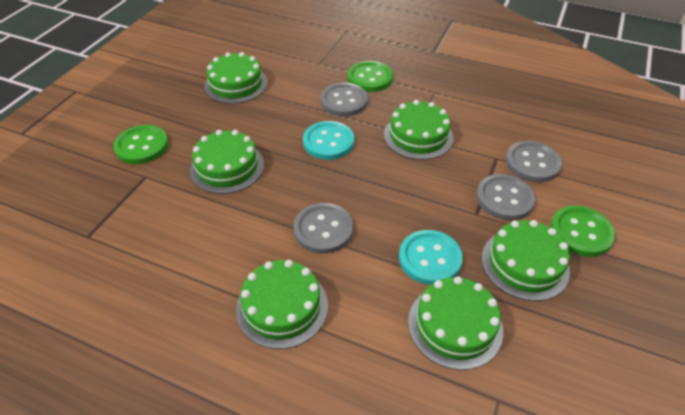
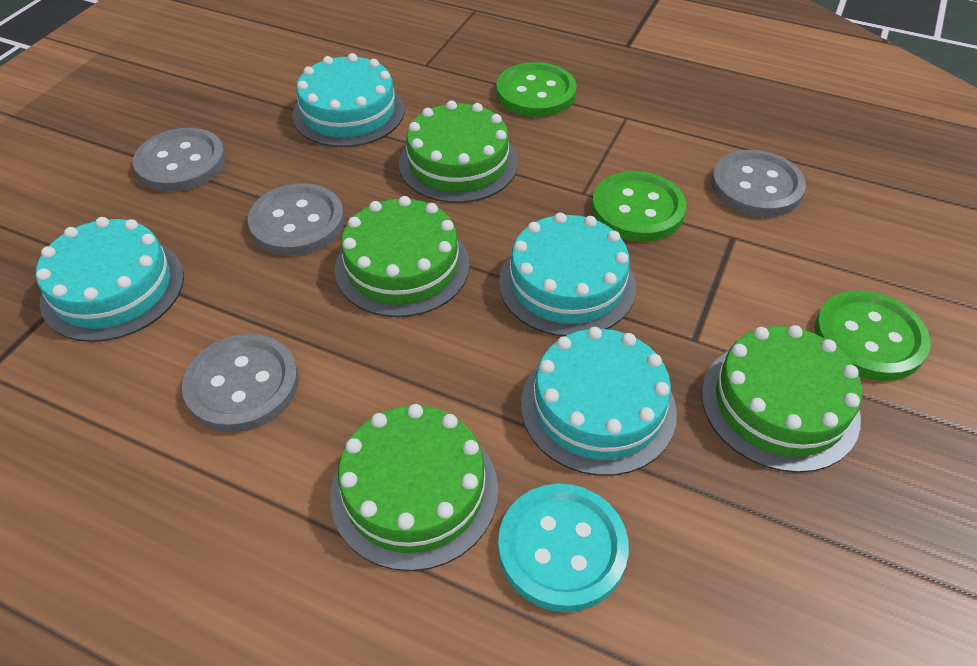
green cake: [190,130,264,194] [204,52,267,104] [236,260,328,349] [384,100,454,160] [408,276,503,370] [482,220,570,301] = 6 -> [330,404,498,571] [335,196,470,317] [399,100,518,203] [701,325,862,473] = 4
turquoise button: [303,121,354,160] [399,230,463,285] = 2 -> [498,484,629,612] = 1
turquoise cake: none = 0 -> [36,217,184,342] [292,53,404,147] [499,212,636,336] [521,327,677,476] = 4

